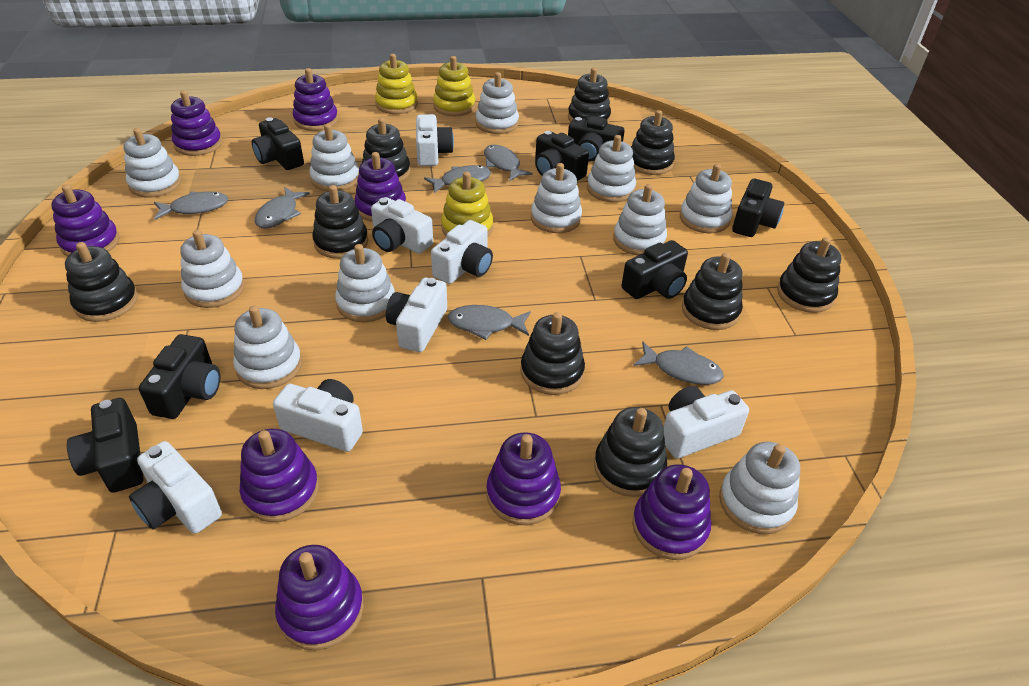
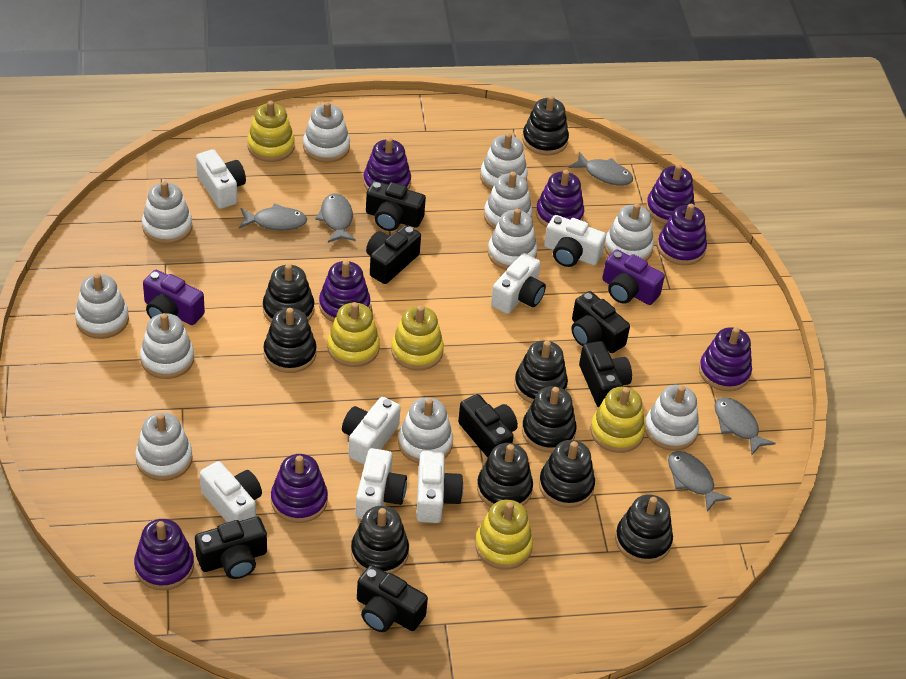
grey fish: [154,191,228,220] [255,187,310,229] [424,165,491,193] [448,305,531,340] [484,145,533,181] [633,342,724,385] = 6 -> [239,203,307,230] [315,193,356,243] [568,152,633,185] [668,451,732,512] [714,397,776,455] = 5
purple camera: none = 0 -> [143,270,205,325] [602,250,665,305] = 2
yellow stacking toy: [375,54,418,114] [433,56,475,116] [441,172,493,237] = 3 -> [247,101,295,162] [327,302,380,367] [391,306,444,370] [475,500,533,570] [590,387,645,453] = 5

